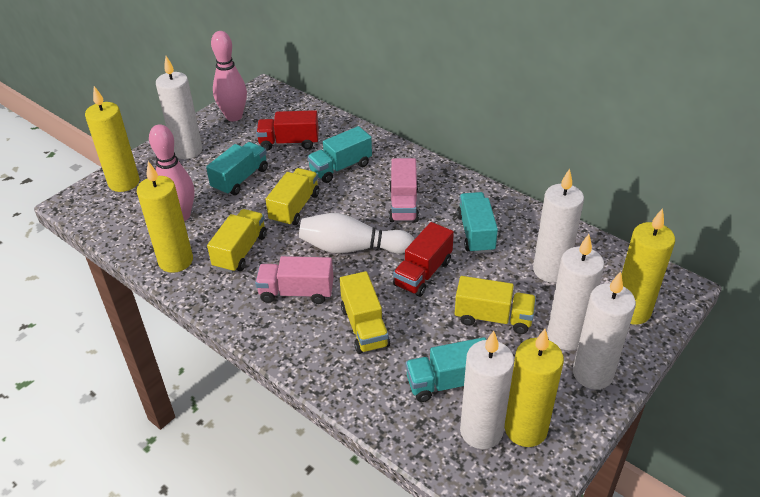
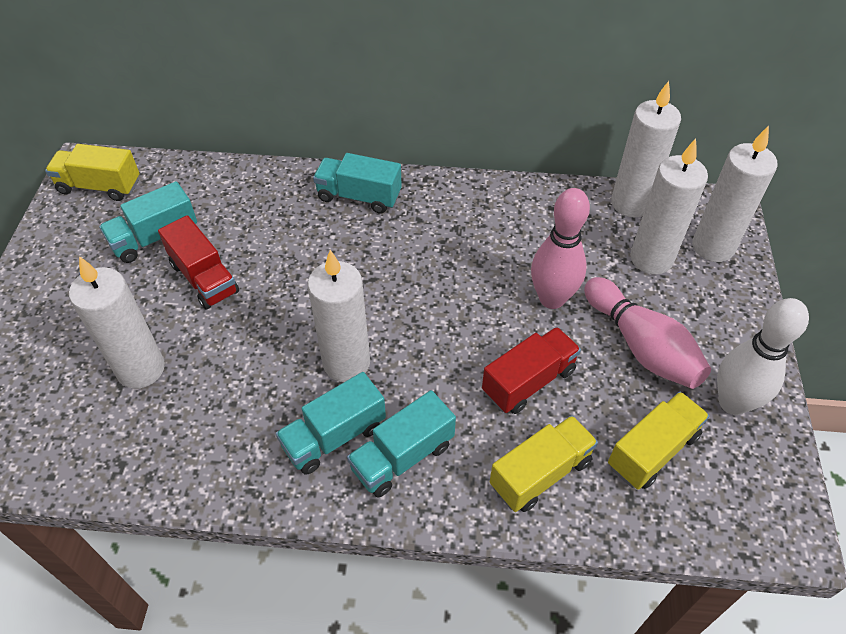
pink truck: [255,256,334,304] [389,158,419,222] = 2 -> none = 0
yellow candle: [85,86,140,192] [137,161,193,273] [505,329,564,447] [621,208,675,324] = 4 -> none = 0
yellow truck: [207,209,267,273] [265,168,320,226] [340,271,390,354] [455,276,536,334] = 4 -> [45,144,140,201] [490,415,598,512] [608,392,710,490] = 3

